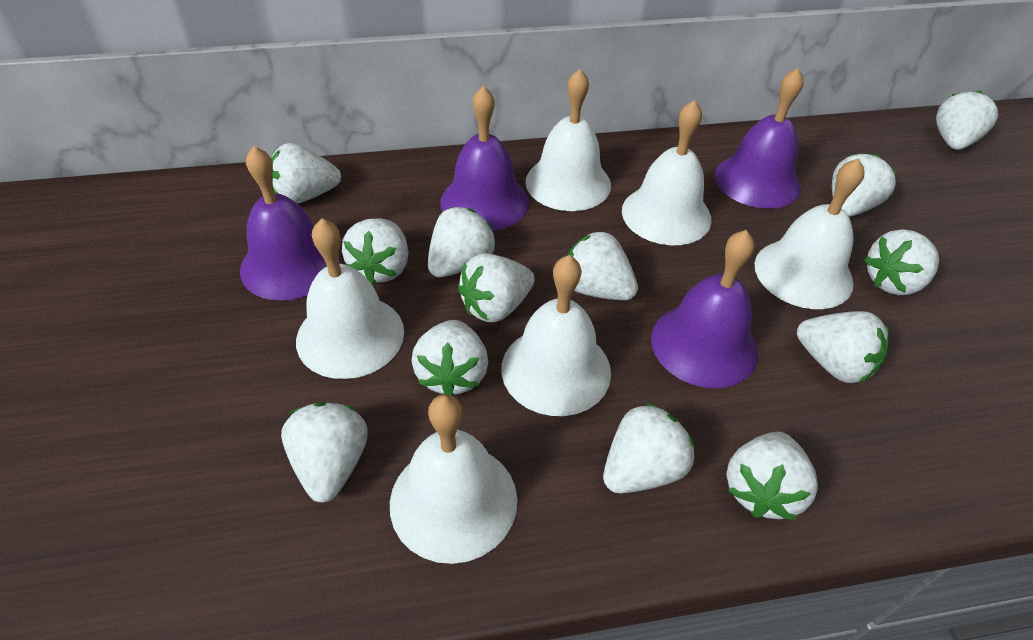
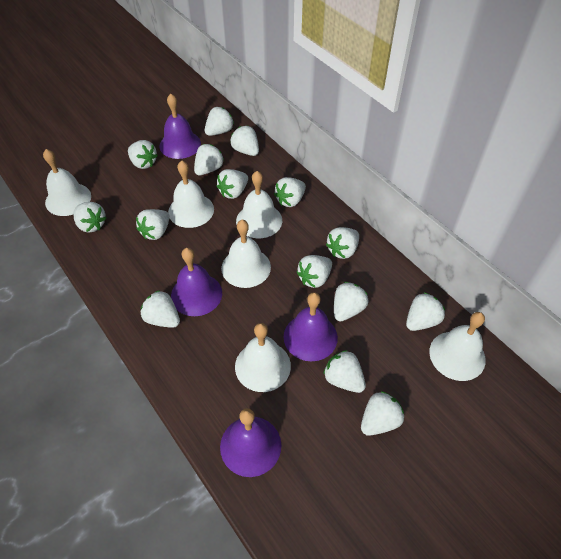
white strawberry: [271,143,341,204] [281,402,368,502] [342,219,408,285] [411,320,488,396] [428,207,496,277] [458,253,535,322] [568,231,638,301] [603,402,695,494] [726,432,818,520] [797,311,889,383] [832,154,897,217] [864,229,939,295] [936,91,998,150] = 13 -> [74,202,106,233] [128,140,158,169] [136,209,170,240] [141,290,180,328] [194,144,224,176] [205,107,234,136] [217,169,248,199] [230,126,259,156] [274,177,306,207] [297,255,332,288] [324,350,366,393] [326,227,359,259] [334,282,368,321] [361,391,404,436] [406,292,445,331] = 15

